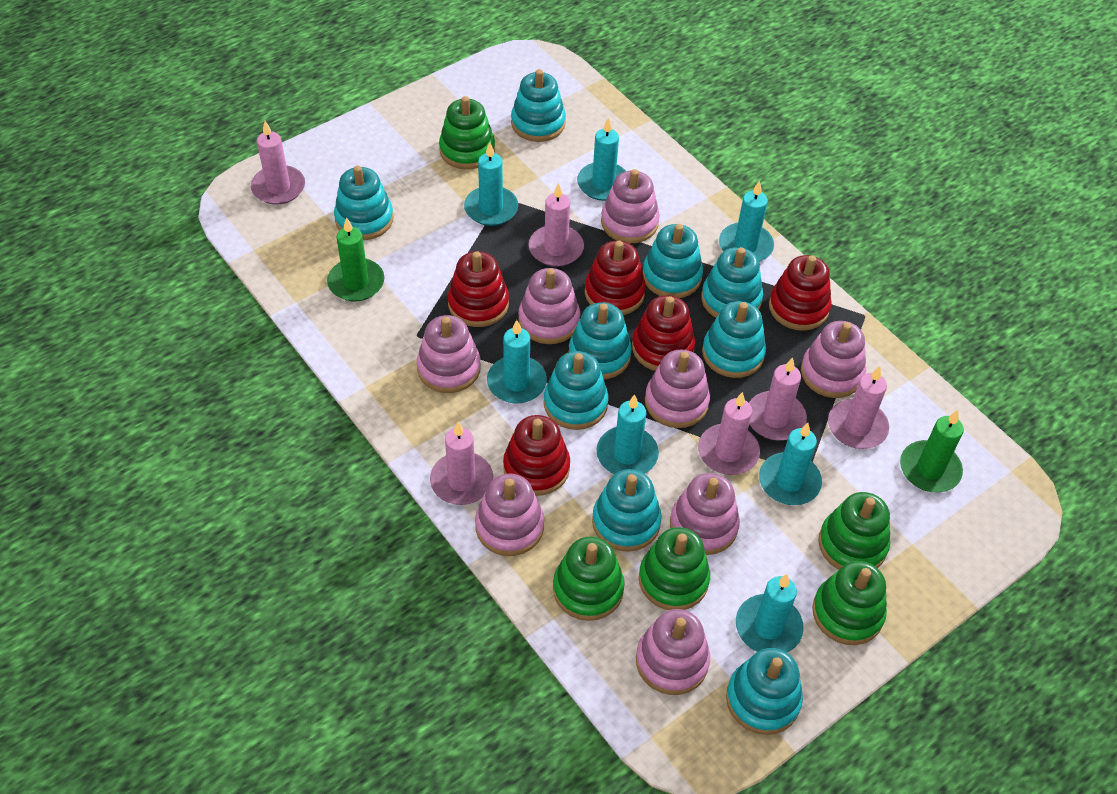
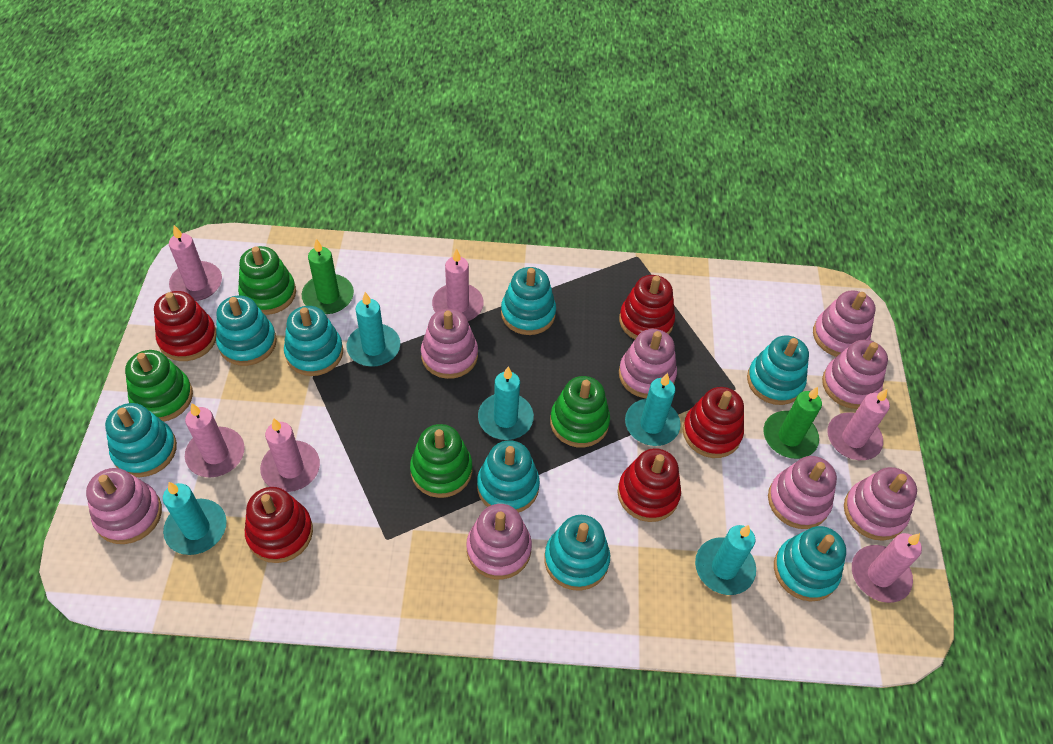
green stacking toy: [439,96,495,170] [553,536,625,621] [639,527,710,610] [812,561,887,645] [818,492,890,570] = 5 -> [125,350,193,422] [238,246,296,315] [410,424,472,498] [550,376,610,448] = 4
turquoise candle: [464,143,518,226] [487,320,547,404] [577,117,626,201] [596,394,659,474] [719,180,774,262] [736,574,804,652] [759,423,822,505] = 7 -> [163,482,227,555] [347,292,400,367] [478,367,534,440] [625,373,681,446] [695,525,756,595] = 5
turquoise stacking toy: [334,166,394,240] [511,69,566,142] [544,351,608,430] [568,302,632,379] [592,469,662,552] [643,224,703,298] [701,247,763,318] [702,301,766,378] [726,648,803,735] = 9 -> [105,403,177,477] [216,295,277,366] [284,306,343,376] [477,440,540,513] [501,267,556,335] [544,515,610,591] [747,336,809,405] [774,526,846,601] = 8

